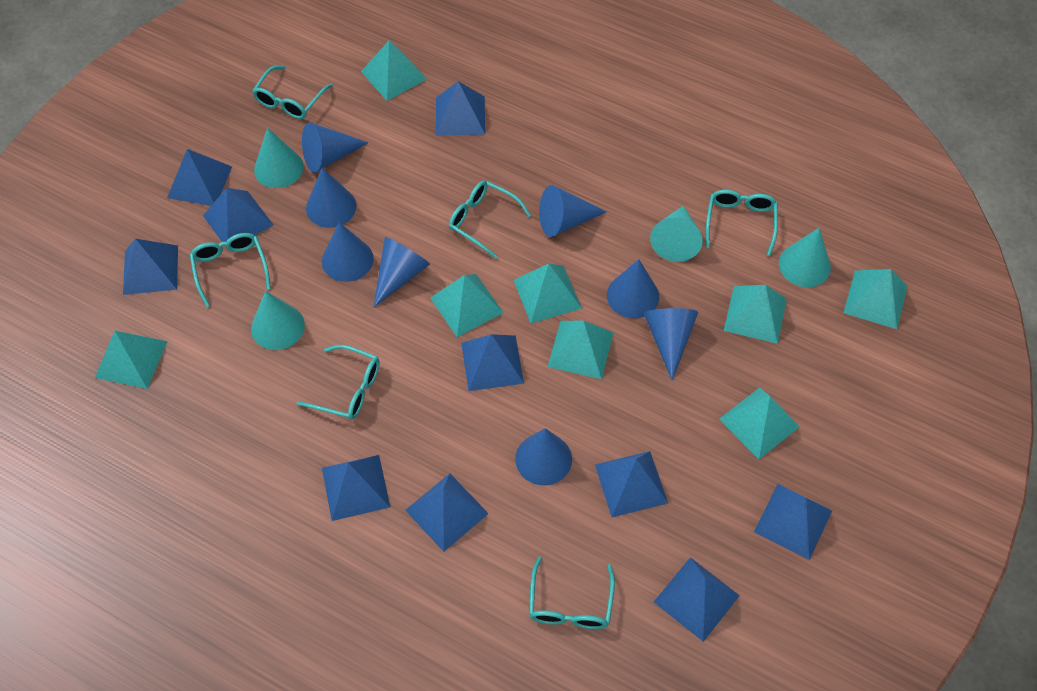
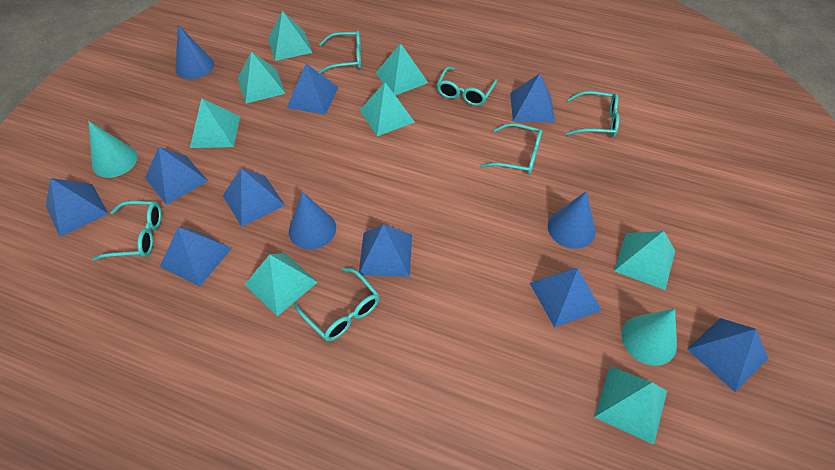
blue cone: [302,122,369,173] [306,168,356,228] [322,222,374,282] [373,237,430,307] [515,428,572,485] [539,185,607,237] [607,259,659,318] [644,308,698,380] = 8 -> [175,25,214,79] [289,192,336,249] [548,191,596,249] = 3
blue pyramid: [123,239,178,295] [167,149,232,206] [203,188,273,242] [322,455,390,521] [405,474,489,552] [436,81,485,135] [461,334,524,391] [595,451,668,517] [654,557,740,642] [754,484,832,560] = 10 -> [46,178,108,237] [145,147,208,205] [160,227,232,287] [223,168,285,227] [287,63,339,115] [359,224,412,277] [510,73,555,122] [530,268,602,328] [687,318,768,392] = 9
turquoise cone: [251,291,305,350] [254,128,304,188] [650,206,703,262] [779,228,831,287] = 4 -> [88,121,138,178] [621,309,677,366] = 2

